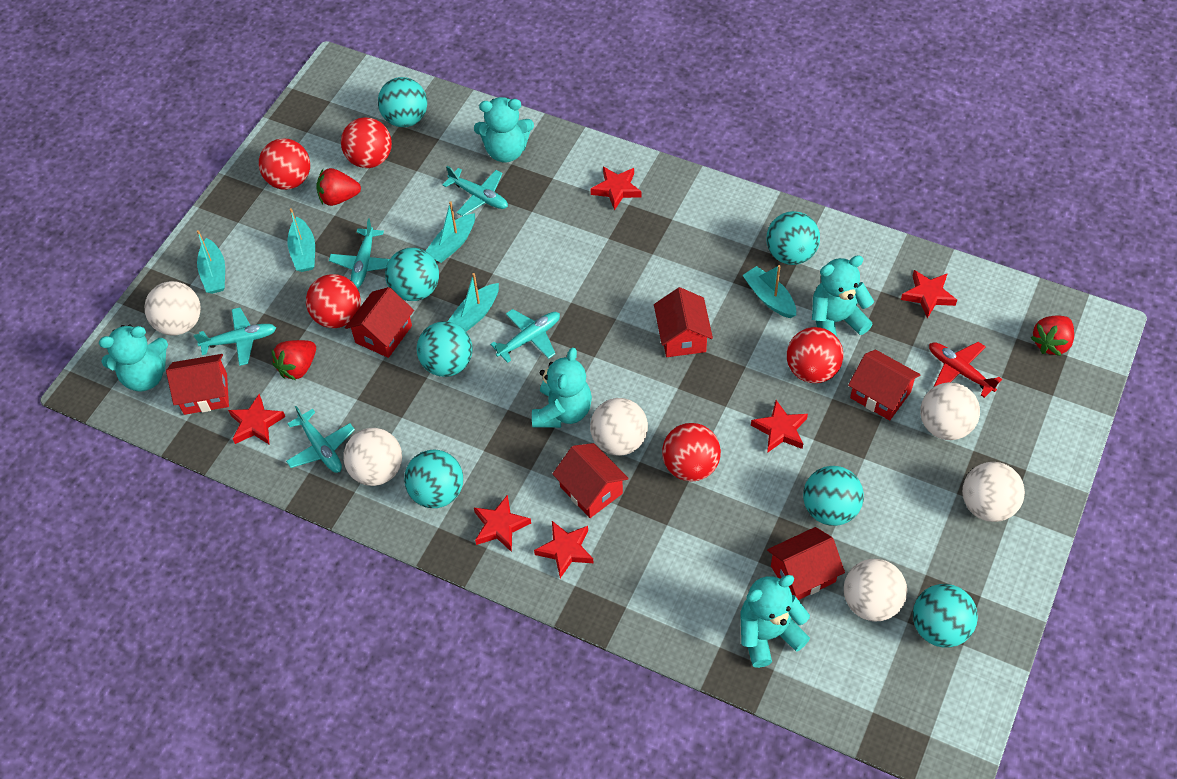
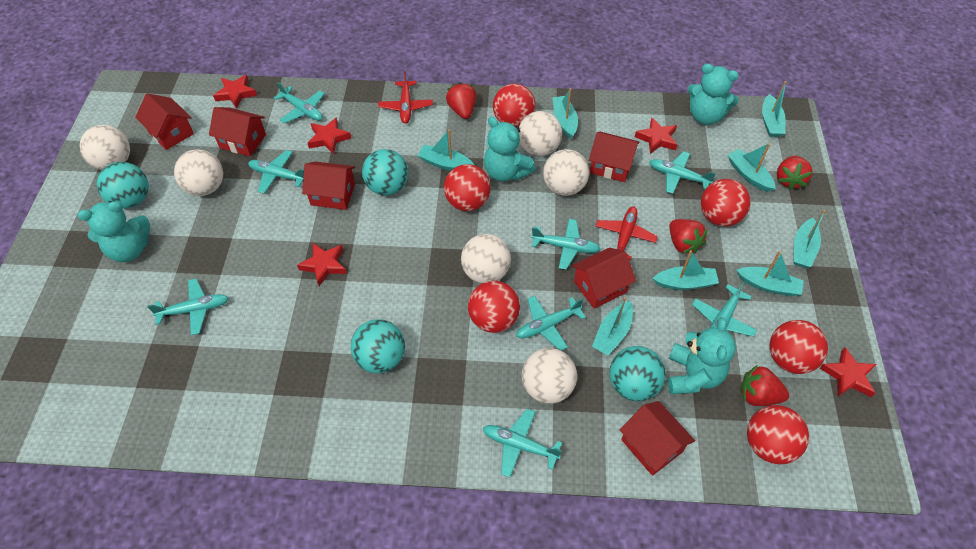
red ball: [259,138,310,190] [306,274,361,328] [341,117,392,168] [662,423,721,481] [787,327,844,383] = 5 -> [444,164,491,211] [468,281,520,333] [493,84,536,127] [701,179,750,226] [747,405,809,464] [770,320,828,374] = 6
red plane: [929,342,1002,398] = 1 -> [378,71,433,124] [596,206,658,260] = 2
red star: [228,394,285,445] [474,494,531,552] [534,521,593,578] [590,167,642,211] [751,400,808,453] [901,270,957,319] = 6 -> [213,75,257,109] [297,243,347,286] [308,117,351,154] [635,118,677,154] [820,347,877,397] = 5
red strawberry: [272,340,316,380] [316,168,361,206] [1031,315,1074,356] = 3 -> [446,83,476,119] [669,219,707,254] [740,365,789,406] [777,156,813,190] = 4
turquoise ball: [378,77,427,127] [385,248,439,301] [404,450,463,508] [417,321,473,377] [766,211,820,265] [803,466,864,526] [913,584,978,648] = 7 -> [97,162,149,209] [351,319,405,373] [362,149,408,196] [609,346,666,402] = 4
turquoise boat: [197,230,225,294] [287,208,315,272] [426,201,475,263] [447,273,499,332] [743,265,796,318] = 5 -> [418,129,474,171] [552,88,578,139] [592,297,633,355] [652,250,719,290] [728,143,775,192] [737,251,804,296] [762,81,786,137] [794,210,826,268] = 8
turquoise plane: [194,308,276,366] [286,406,355,473] [329,219,390,288] [443,166,508,216] [490,309,560,363] = 5 -> [147,279,229,335] [248,150,304,194] [274,82,325,123] [483,409,562,477] [516,295,586,351] [531,219,600,270] [649,151,716,194] [692,281,757,337] = 8
turquoise teddy bear: [99,325,168,392] [474,97,534,163] [532,348,592,428] [740,575,810,668] [812,255,874,337] = 5 -> [78,201,150,262] [484,117,536,181] [668,318,736,394] [687,64,739,125] = 4

